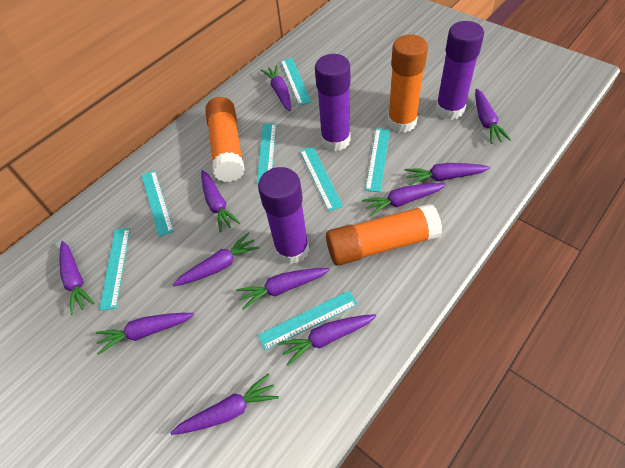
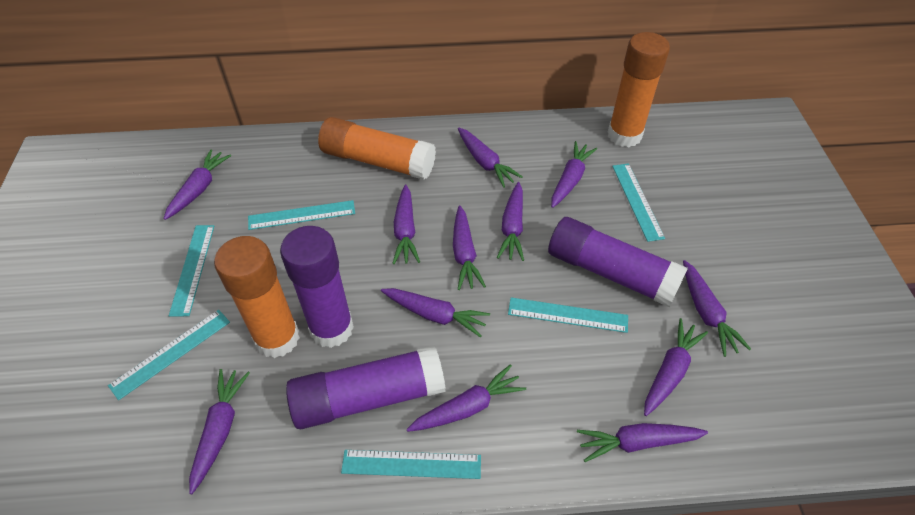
purple carrot: [59,241,94,315] [96,313,194,355] [171,373,279,435] [173,233,259,286] [201,170,240,232] [236,268,330,310] [261,65,291,111] [278,314,376,366] [362,183,446,217] [405,163,490,185] [475,89,511,144] = 11 -> [163,149,231,220] [189,369,250,494] [381,288,490,337] [392,184,420,264] [407,364,526,432] [453,206,486,290] [458,128,523,188] [497,182,524,261] [551,141,597,208] [577,423,708,462] [644,318,708,416] [683,260,751,357] = 12
turquoise ruler: [99,228,130,310] [141,170,174,237] [256,123,276,184] [258,291,358,350] [281,58,311,106] [300,147,343,211] [365,128,390,192] = 7 -> [108,310,230,400] [169,225,214,317] [248,200,355,230] [341,450,481,479] [508,298,628,333] [612,163,665,242] = 6

